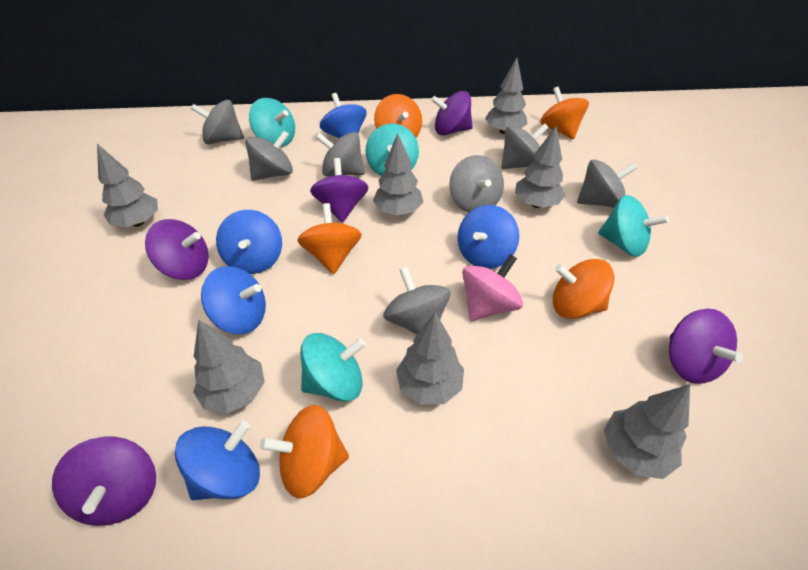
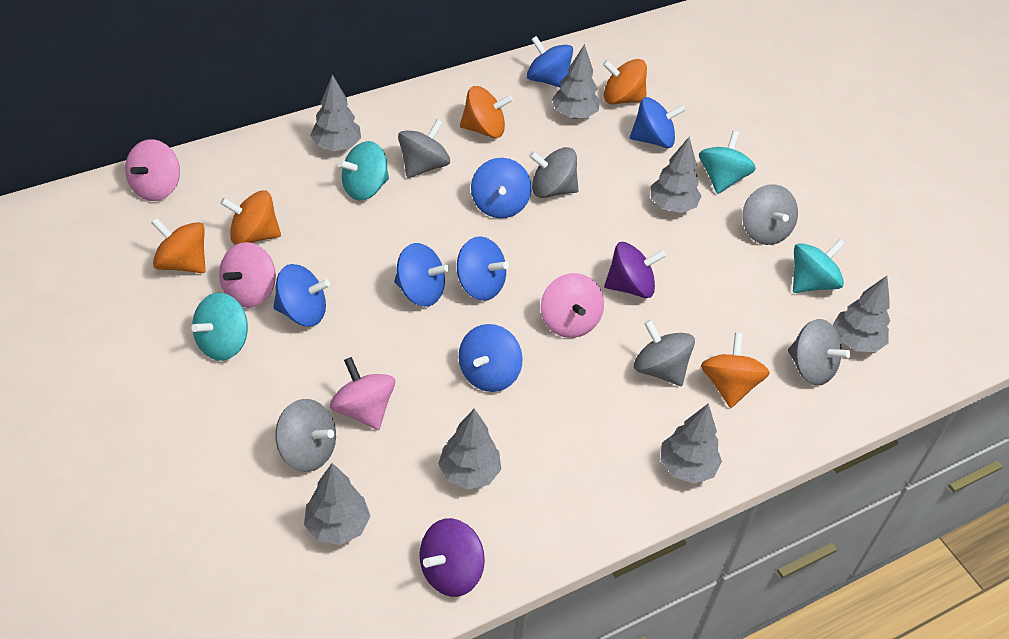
blue spinning top: [175,420,260,500] [201,266,266,334] [216,210,282,274] [320,93,367,139] [458,205,519,269] = 5 -> [273,264,330,326] [394,243,449,307] [457,236,509,301] [459,324,523,392] [471,158,531,218] [527,36,573,87] [630,97,686,148] = 7
grey spinning top: [191,100,244,144] [245,131,293,181] [316,132,365,177] [383,267,451,335] [449,155,504,213] [501,123,549,169] [577,159,637,208] = 7 -> [275,399,336,472] [398,119,450,178] [529,147,579,198] [634,320,695,386] [742,184,798,245] [788,319,851,386] = 6
pink spinning top: [462,254,523,321] = 1 -> [125,139,180,201] [219,242,276,308] [330,357,395,430] [541,273,604,338] = 4
purple spinning top: [52,437,156,526] [145,219,209,280] [310,158,369,223] [431,91,473,135] [669,308,743,384] = 5 -> [419,518,485,597] [604,242,666,298] = 2

